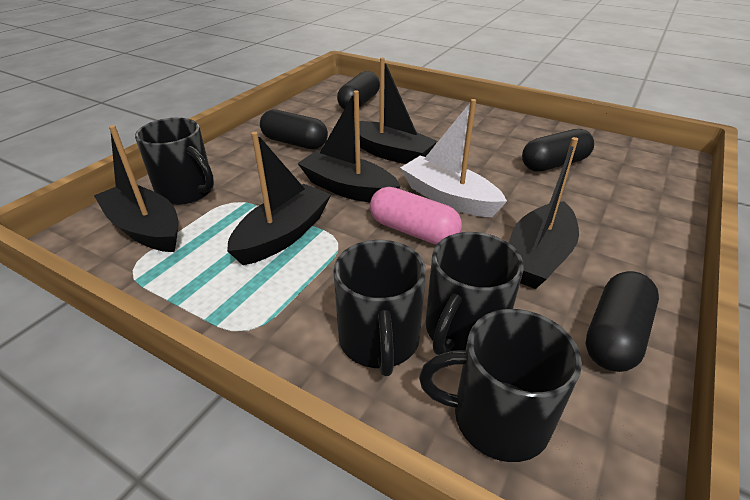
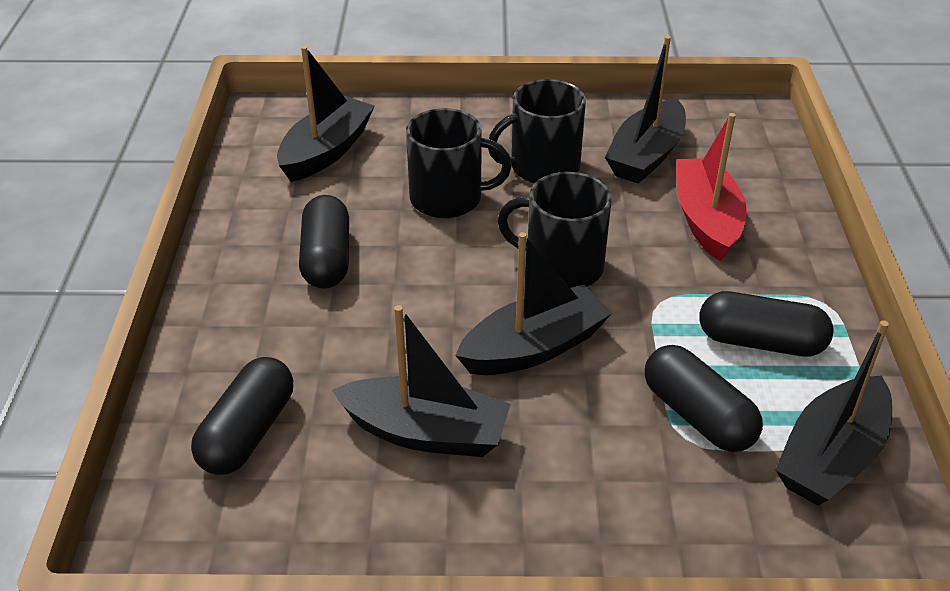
black mug: [135,118,214,205] [333,240,426,376] [419,309,582,462] [426,232,524,355] = 4 -> [406,108,512,218] [488,79,586,184] [497,172,612,288] = 3
pink capsule: [370,187,462,245] = 1 -> none = 0
red boat: none = 0 -> [676,113,747,261] = 1
white boat: [400,99,507,217] = 1 -> none = 0

